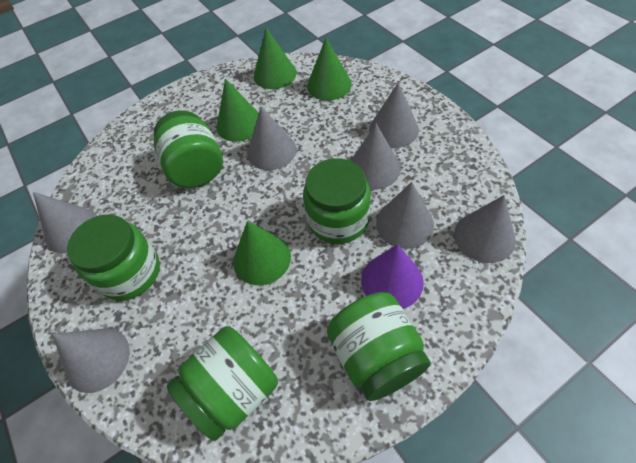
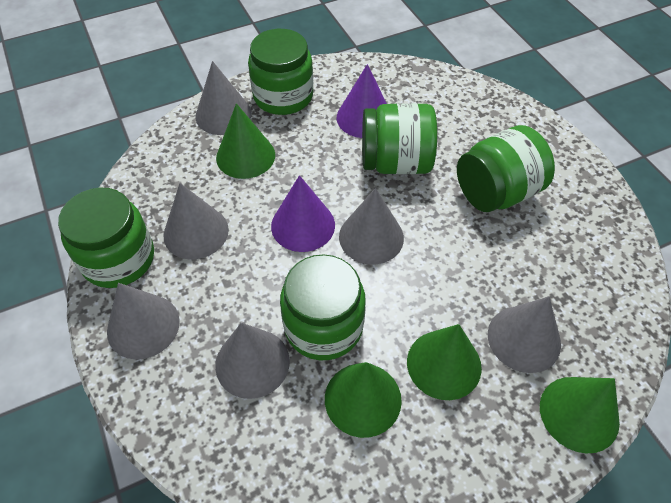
grey cone: [33,192,97,254] [53,328,130,393] [247,107,296,170] [351,124,400,190] [369,82,419,148] [376,182,434,249] [454,195,516,263] = 7 -> [107,283,180,360] [163,183,229,259] [195,61,252,135] [215,322,290,399] [339,188,404,265] [488,297,561,373] = 6
purple cone: [361,244,424,309] = 1 -> [271,175,335,252] [337,64,387,138] = 2

